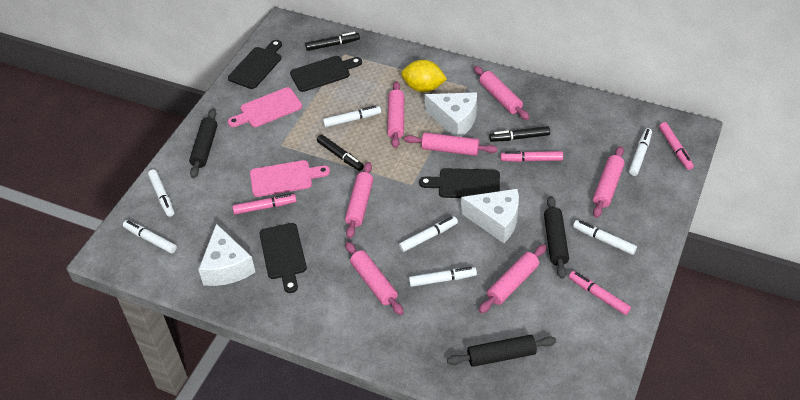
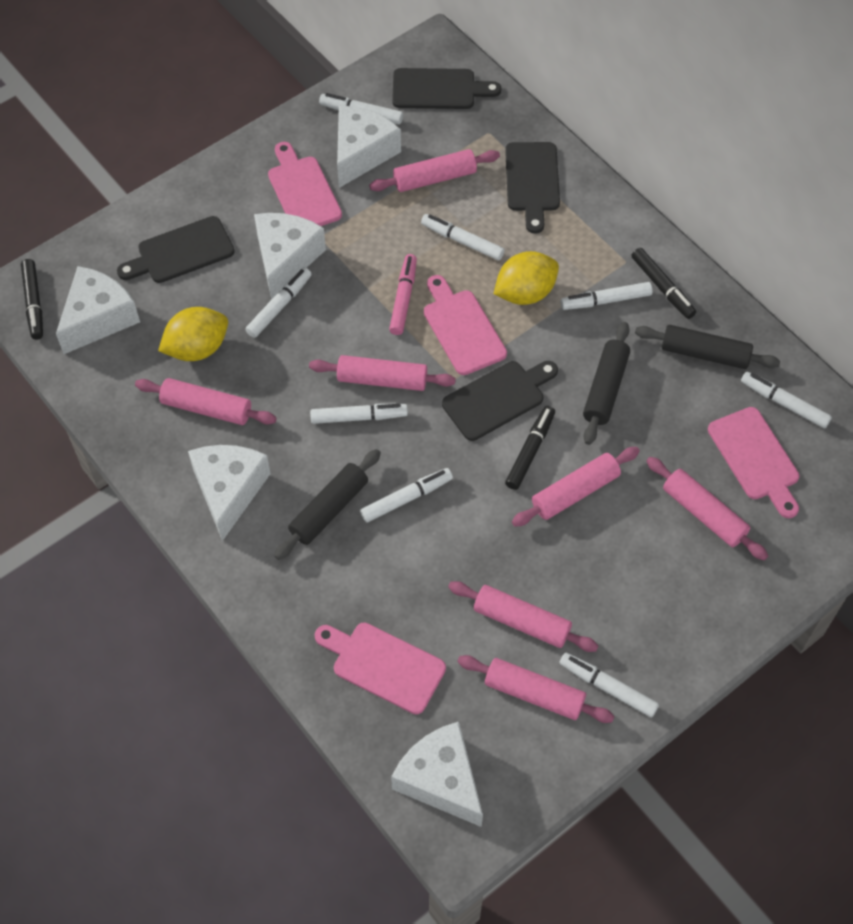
pink cutting board: [228,87,302,127] [250,160,330,197] = 2 -> [268,142,342,226] [315,623,446,715] [424,275,507,375] [708,407,799,518] = 4
pink marker: [232,194,297,215] [501,151,563,162] [569,271,631,315] [659,122,694,170] = 4 -> [389,254,417,335] = 1
white cheese: [198,224,255,286] [425,92,477,137] [461,189,519,243] = 3 -> [56,266,140,354] [188,445,271,541] [254,213,326,300] [337,106,401,188] [391,722,483,827] = 5
white marker: [123,220,177,253] [148,169,174,217] [323,105,381,127] [399,216,458,252] [409,267,477,287] [573,220,637,255] [629,128,652,176] = 7 -> [245,267,311,338] [310,404,408,424] [319,93,403,125] [360,468,453,522] [421,214,505,261] [560,653,659,717] [561,282,653,310] [741,371,832,428] = 8
yellow lemon: [401,60,447,92] = 1 -> [158,307,228,361] [494,251,559,305] = 2

